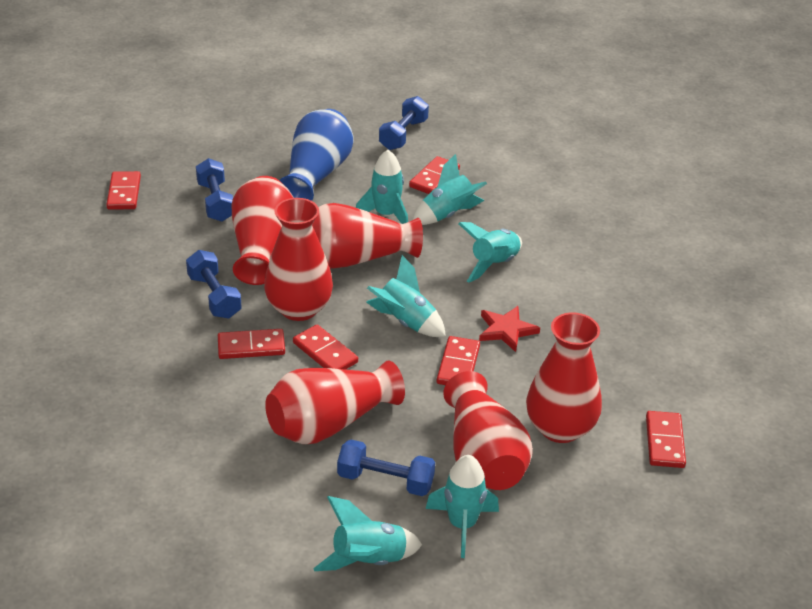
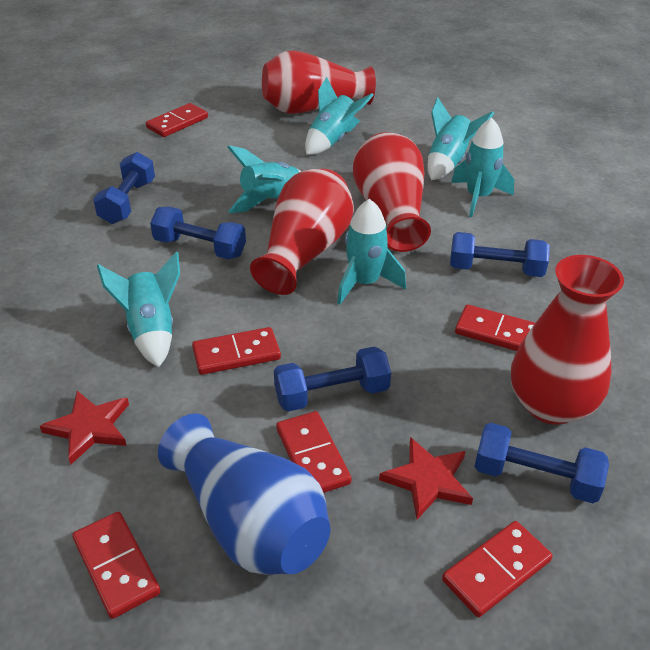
blue dumbbell: [186,250,242,318] [196,158,233,222] [337,439,435,496] [379,96,429,150] = 4 -> [93,152,155,224] [150,206,246,259] [274,346,391,412] [450,232,550,277] [474,423,609,503] = 5
red star: [479,306,540,352] = 1 -> [40,391,129,465] [379,437,473,520] = 2
red vase: [232,176,294,285] [264,198,333,321] [265,361,405,444] [312,203,423,268] [443,371,533,490] [526,312,602,443] = 6 -> [250,169,354,295] [262,50,376,114] [353,132,431,252] [511,255,624,425] = 4

